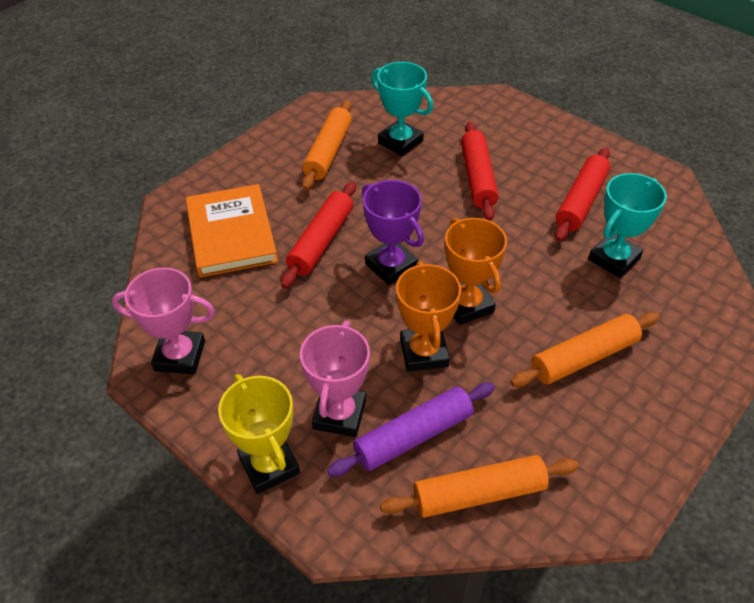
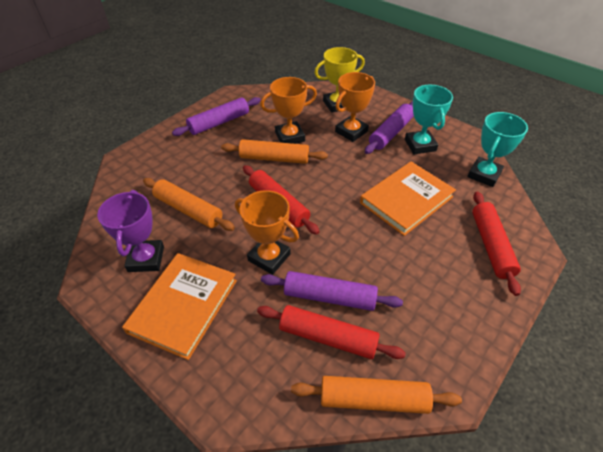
orange book: [186,184,278,278] = 1 -> [122,253,237,360] [360,161,456,236] = 2
orange trophy: [396,261,461,372] [445,218,507,325] = 2 -> [235,190,299,275] [260,77,317,144] [335,72,375,142] = 3
pink trophy: [112,268,215,374] [300,321,370,437] = 2 -> none = 0
purple rolling pin: [327,382,495,477] = 1 -> [172,97,261,136] [261,271,403,311] [365,101,414,154] = 3

